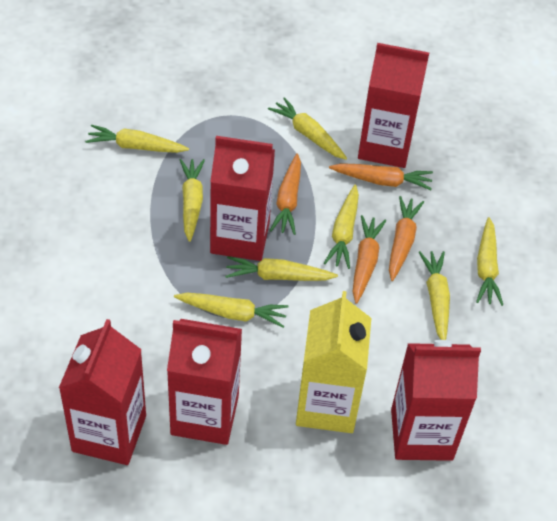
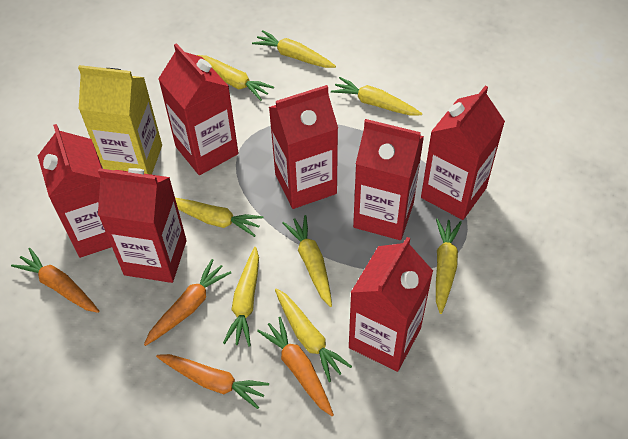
red carton: [59,319,146,465] [167,319,242,445] [210,136,275,261] [358,43,429,168] [391,340,481,461] = 5 -> [38,124,112,258] [98,168,187,283] [158,43,238,175] [269,85,338,209] [349,237,433,372] [353,119,424,240] [421,86,505,220] = 7

